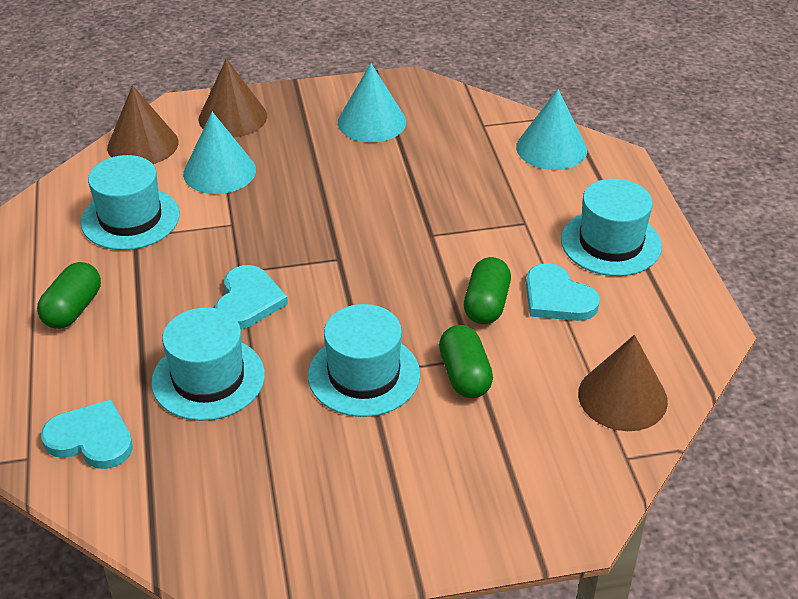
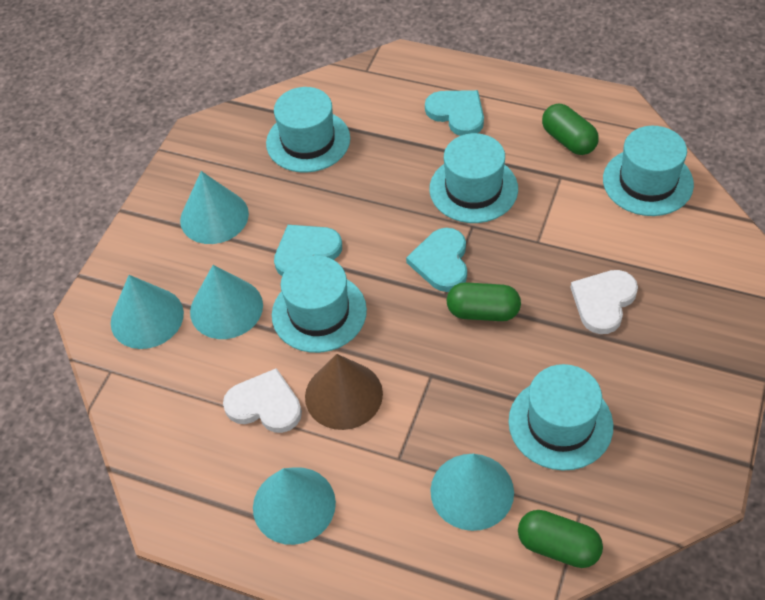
brown cone: [107,85,179,164] [198,58,267,137] [578,335,668,431] = 3 -> [305,354,383,430] = 1
turquoise cone: [183,112,256,194] [338,63,406,142] [516,89,587,170] = 3 -> [111,275,184,349] [180,171,249,244] [190,265,263,339] [253,467,336,545] [430,454,514,531] = 5
turquoise hat: [81,155,180,250] [151,307,265,421] [308,304,420,417] [561,179,662,276] = 4 -> [266,87,350,173] [272,256,367,353] [429,133,518,223] [509,364,613,471] [603,126,694,216] = 5
white heart: none = 0 -> [223,368,302,433] [570,270,638,334] = 2

